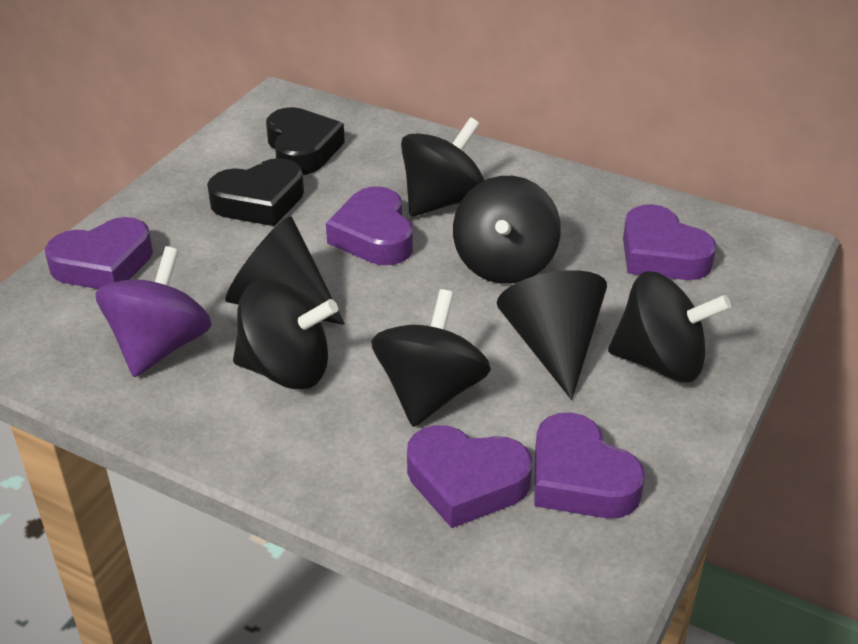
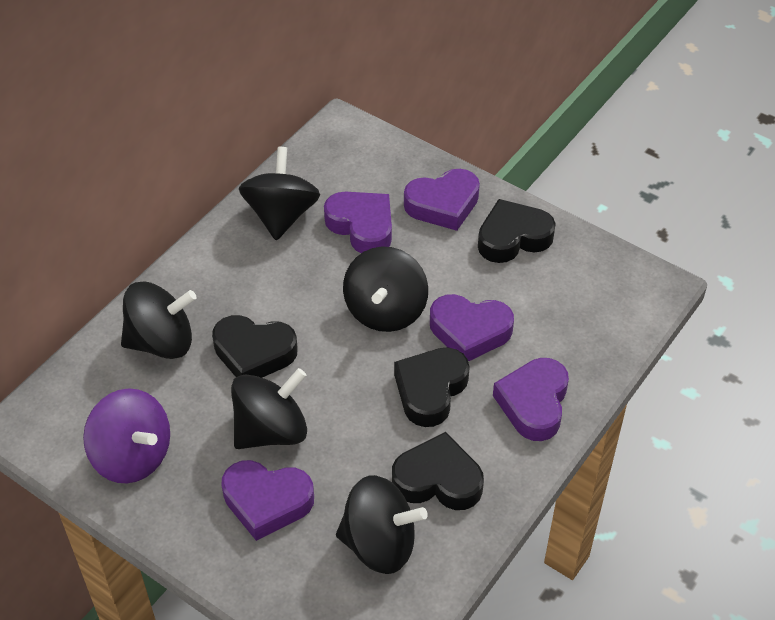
black cone: [225,216,345,325] [497,270,607,400] = 2 -> none = 0
black heart: [207,158,304,226] [266,107,345,175] = 2 -> [212,315,298,378] [392,432,484,510] [394,348,470,427] [478,199,556,263] = 4

